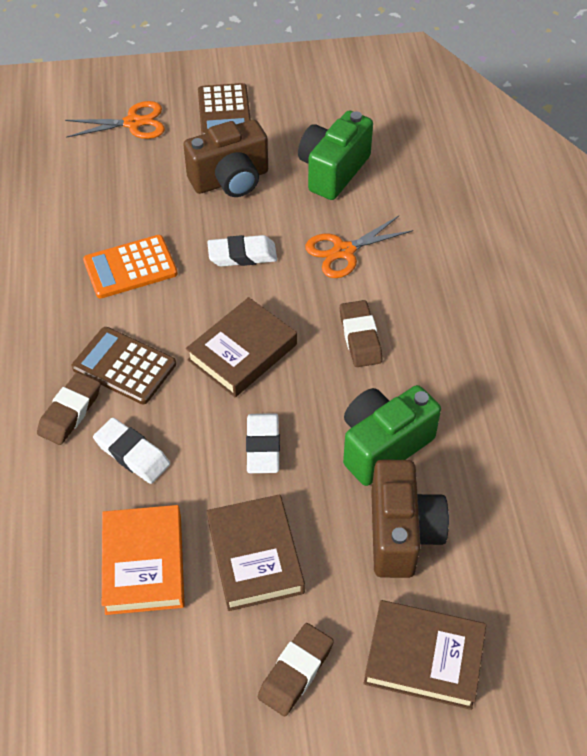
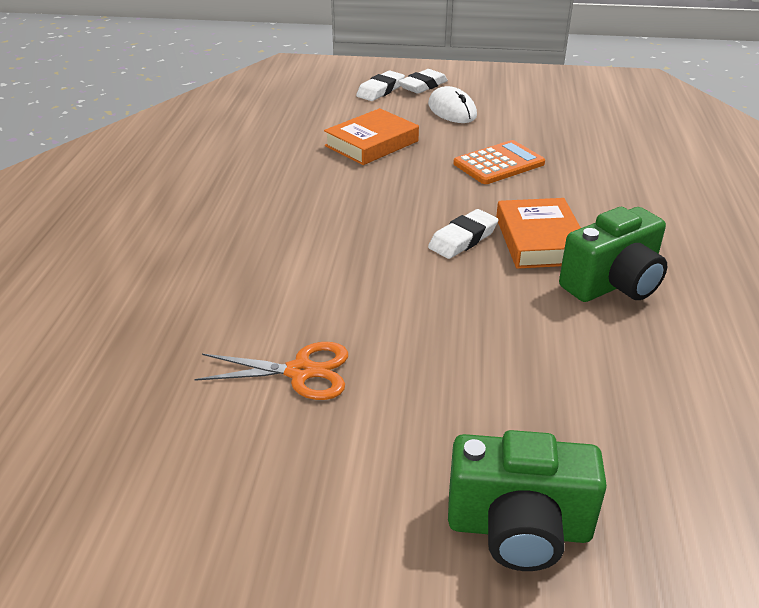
brown book: [186,297,297,397] [207,494,305,611] [364,600,486,710] = 3 -> none = 0
brown calculator: [72,327,176,405] [198,83,251,135] = 2 -> none = 0
brown camera: [183,120,268,197] [371,459,449,578] = 2 -> none = 0
brown eraser: [37,372,101,445] [258,623,334,716] [340,300,382,367] = 3 -> none = 0
orange book: [102,505,185,615] = 1 -> [324,108,419,165] [496,198,581,269] = 2
orange scissors: [65,101,165,139] [305,216,413,278] = 2 -> [195,342,348,400] = 1
white mouse: none = 0 -> [428,86,477,123] = 1

